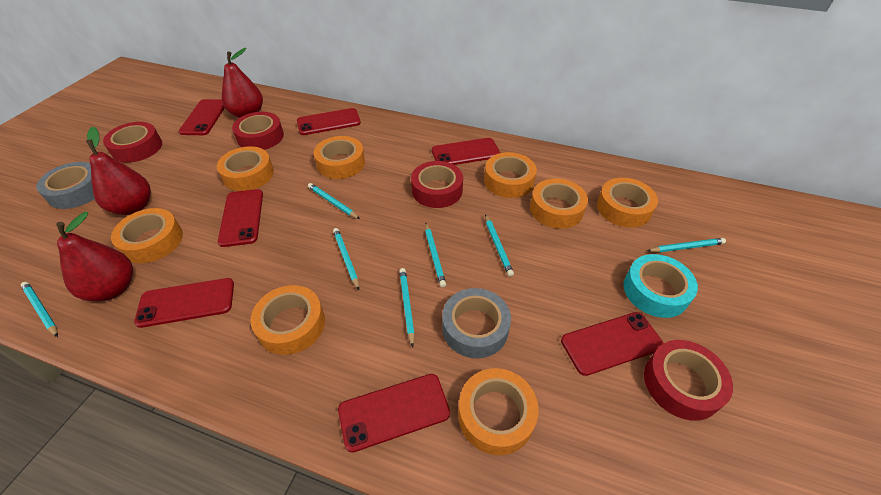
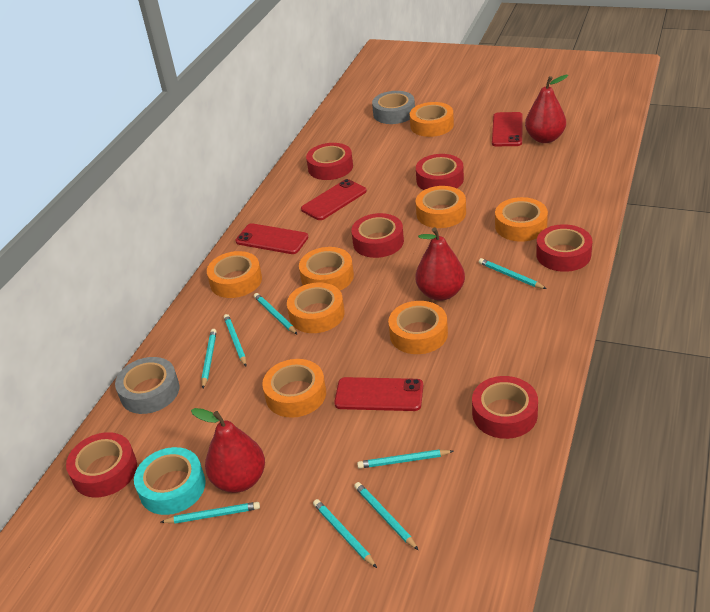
red phone: [134,278,234,328] [179,99,225,135] [218,189,263,247] [297,108,361,135] [338,374,450,452] [432,138,500,165] [561,312,663,376] = 7 -> [236,223,308,254] [301,179,367,220] [334,377,423,411] [492,112,523,146] = 4
red tape: [103,122,162,163] [232,112,284,150] [411,161,463,208] [644,340,733,421] = 4 -> [66,432,137,498] [306,143,353,180] [351,213,404,258] [416,154,464,190] [472,376,538,439] [536,224,592,272] = 6
turquoise pencil: [21,282,58,337] [308,183,360,219] [333,228,359,290] [399,268,415,347] [425,223,446,287] [485,214,514,277] [647,238,726,252] = 7 -> [161,502,260,523] [201,329,217,388] [224,314,246,366] [254,293,298,335] [313,499,377,568] [354,482,418,550] [357,449,454,469] [479,258,547,289] = 8

